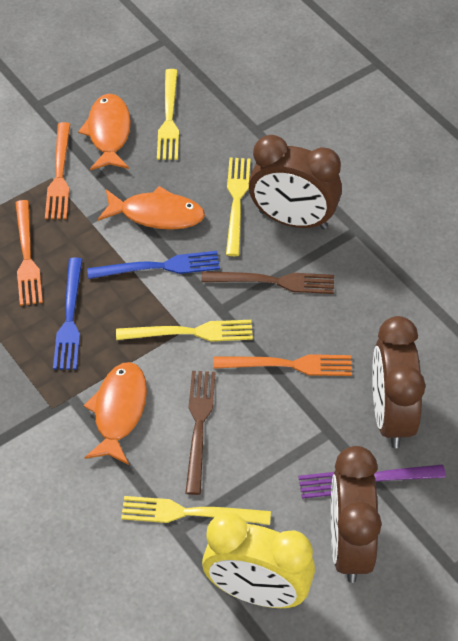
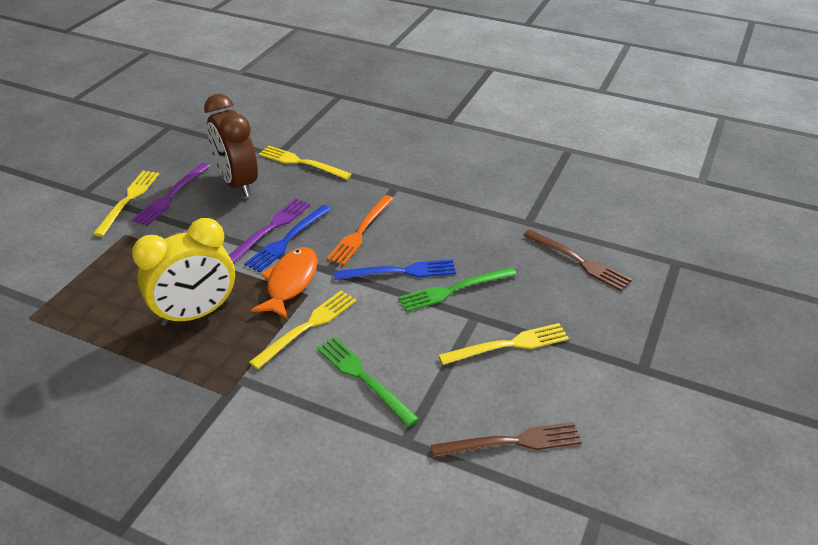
brown clock: [249,135,342,229] [331,446,382,583] [372,316,425,448] = 3 -> [204,94,258,197] = 1
green fork: none = 0 -> [317,337,419,427] [398,267,517,312] = 2
orange fish: [78,94,131,170] [84,362,147,465] [98,186,205,230] = 3 -> [251,247,318,319] = 1
orange fork: [15,200,43,306] [45,122,70,219] [213,354,352,376] = 3 -> [327,195,394,265] = 1
purple fork: [298,464,446,499] = 1 -> [132,163,210,226] [229,198,310,263] = 2

